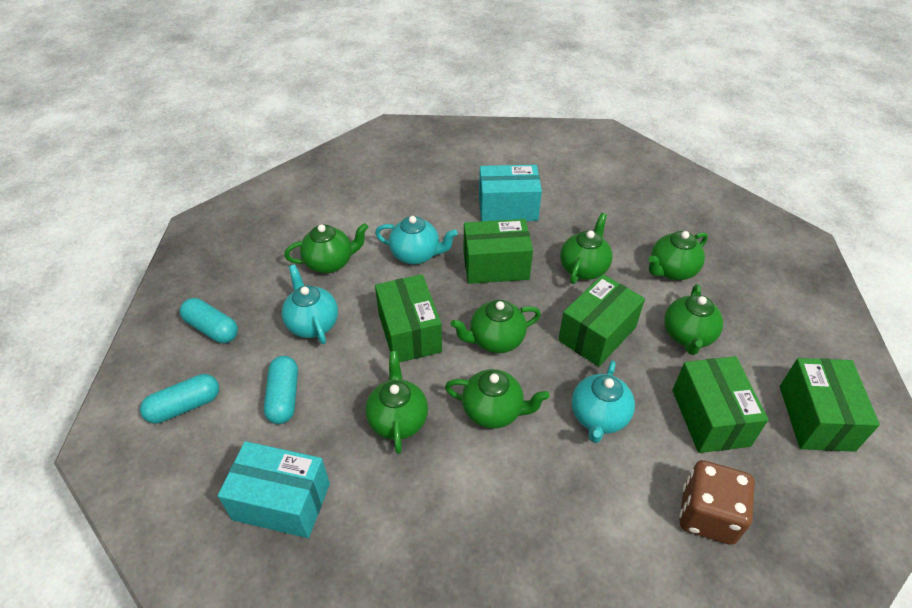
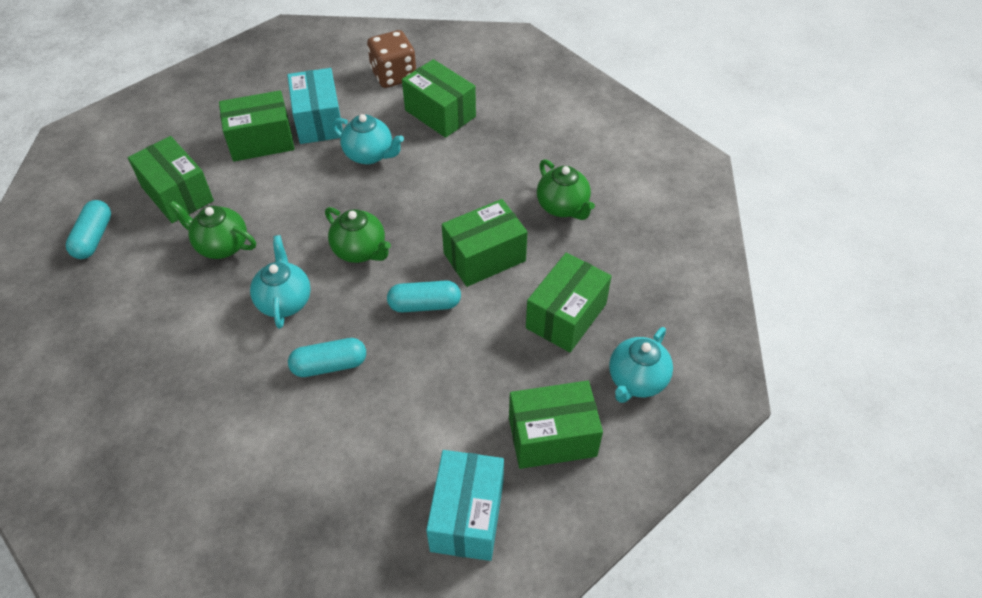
green box: [375,274,442,363] [464,219,533,284] [558,274,645,367] [672,356,769,453] [780,358,880,452] = 5 -> [128,136,214,223] [219,90,295,161] [402,59,476,138] [442,199,527,287] [509,380,603,469] [526,253,612,352] = 6
green teapot: [284,223,368,273] [365,351,428,454] [445,369,549,429] [450,300,541,353] [560,213,612,284] [649,231,708,280] [664,284,723,355] = 7 -> [169,201,256,259] [325,207,391,263] [537,159,595,220] = 3

